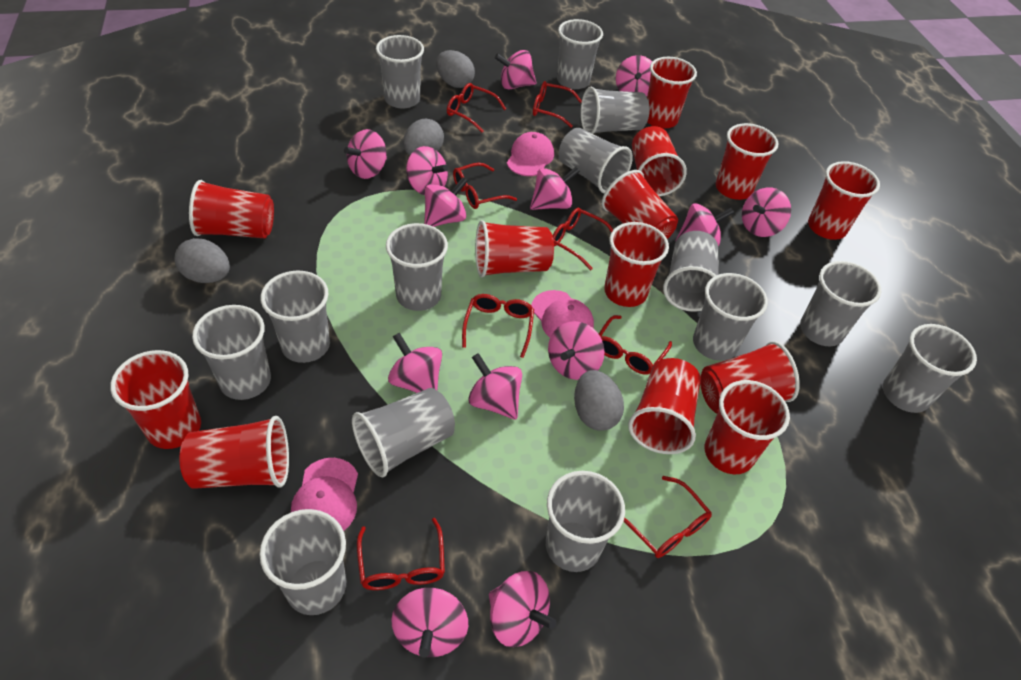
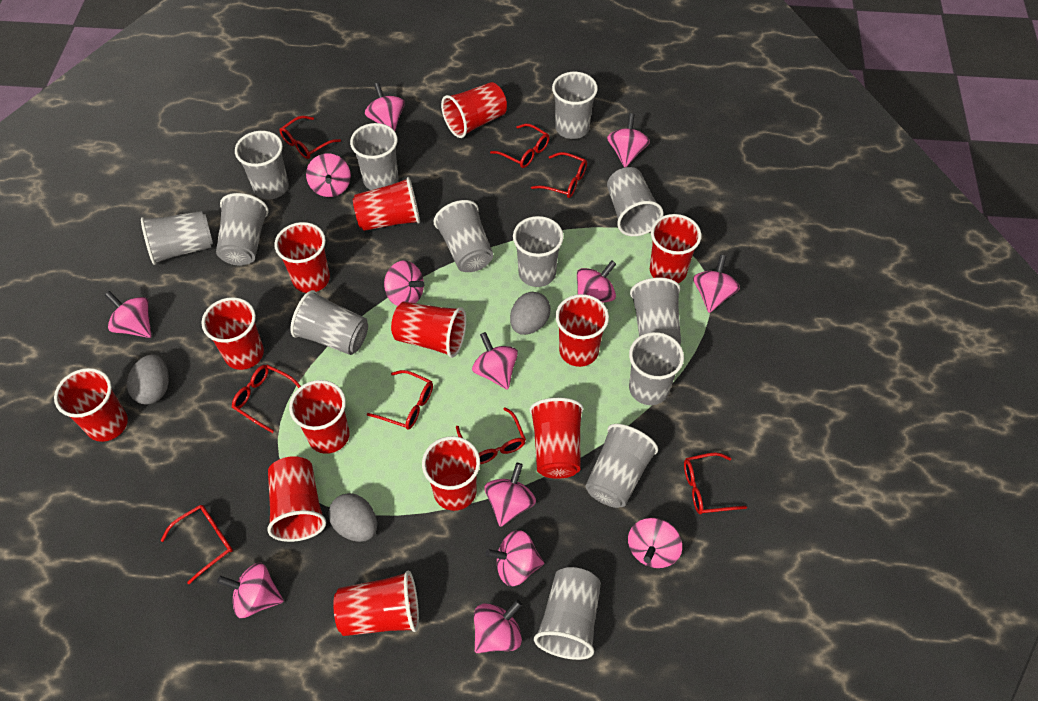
grey cup: [192,305,271,400] [259,509,346,615] [260,271,330,363] [352,388,455,477] [376,35,424,109] [386,223,448,311] [546,471,625,572] [557,19,603,89] [559,128,633,194] [581,87,650,134] [663,231,719,312] [693,273,768,361] [800,261,881,346] [883,324,977,413] = 14 -> [141,211,213,265] [216,193,269,266] [235,131,289,200] [290,290,368,355] [350,123,398,190] [434,200,493,272] [513,216,563,287] [534,567,601,660] [552,72,598,139] [585,424,658,508] [607,167,664,236] [629,332,684,405] [630,278,681,344] = 13
grey egg: [174,238,230,283] [403,119,444,155] [436,50,475,88] [574,370,624,431] = 4 -> [127,354,169,404] [328,493,377,542] [510,292,550,335] = 3
pink cap: [291,458,358,531] [507,132,554,176] [531,290,594,337] = 3 -> none = 0

